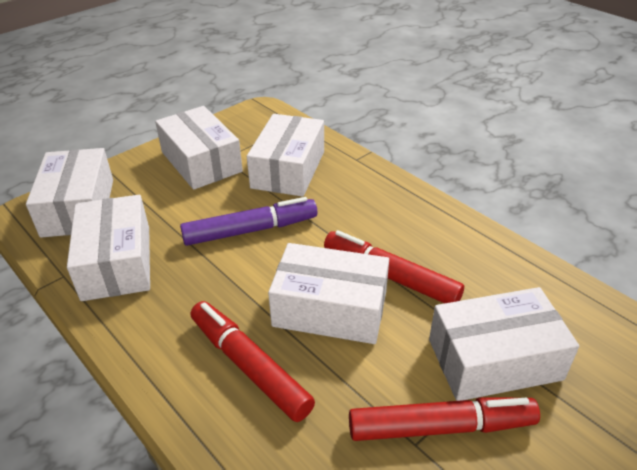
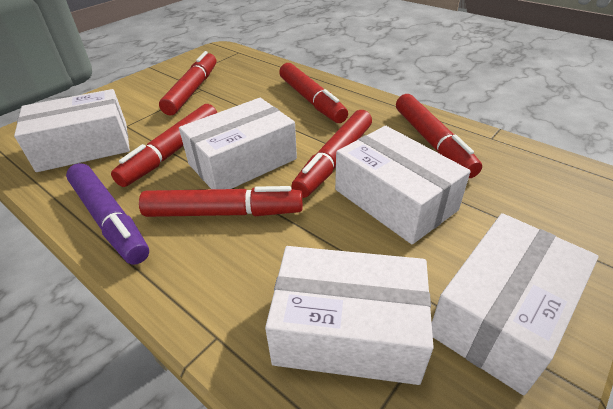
red marker: [191,301,315,422] [324,230,464,304] [349,397,540,441] = 3 -> [111,104,217,187] [139,186,303,217] [159,51,216,115] [279,63,348,123] [291,110,372,198] [396,94,482,178] = 6
white box: [26,148,113,238] [67,195,150,301] [155,106,243,190] [247,114,324,197] [268,243,389,344] [429,287,579,401] = 6 -> [14,89,130,172] [179,98,297,189] [265,246,434,385] [335,126,471,244] [432,213,598,395] = 5

